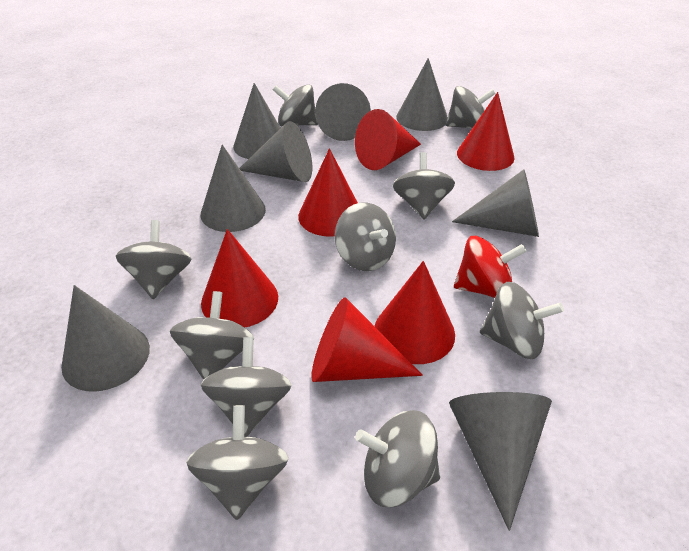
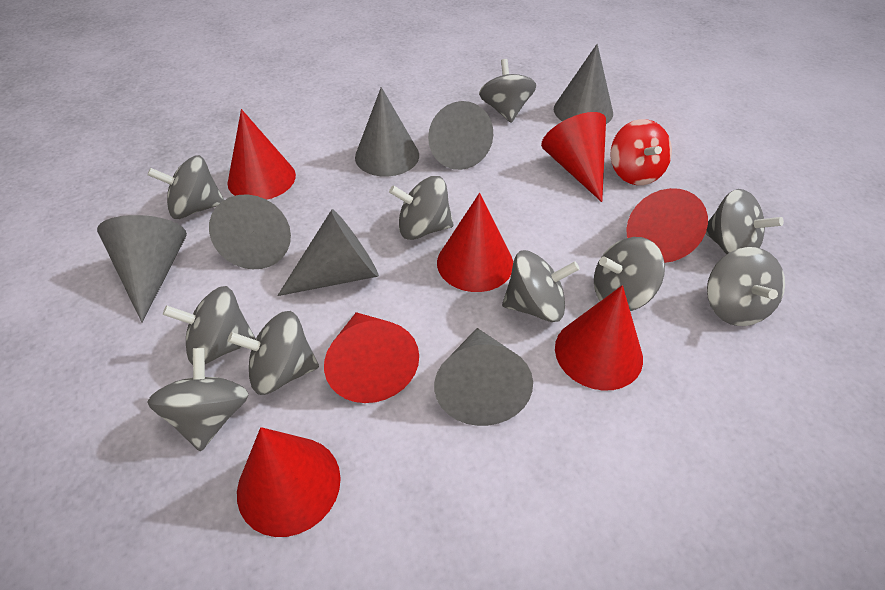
grey cone: [61,285,150,391] [201,145,266,232] [233,83,280,159] [239,121,312,182] [315,83,371,141] [396,58,448,131] [449,392,552,531] [452,169,539,237] = 8 -> [97,215,187,322] [209,194,291,269] [277,209,379,296] [355,87,419,177] [428,101,493,170] [434,328,533,426] [554,44,613,124] = 7
red cone: [201,229,278,328] [298,148,358,237] [311,297,423,382] [355,109,421,170] [375,261,455,364] [457,92,515,171] = 6 -> [227,109,296,200] [237,427,341,537] [324,312,419,403] [437,193,513,292] [541,112,606,202] [555,285,643,391] [626,188,708,263] = 7

